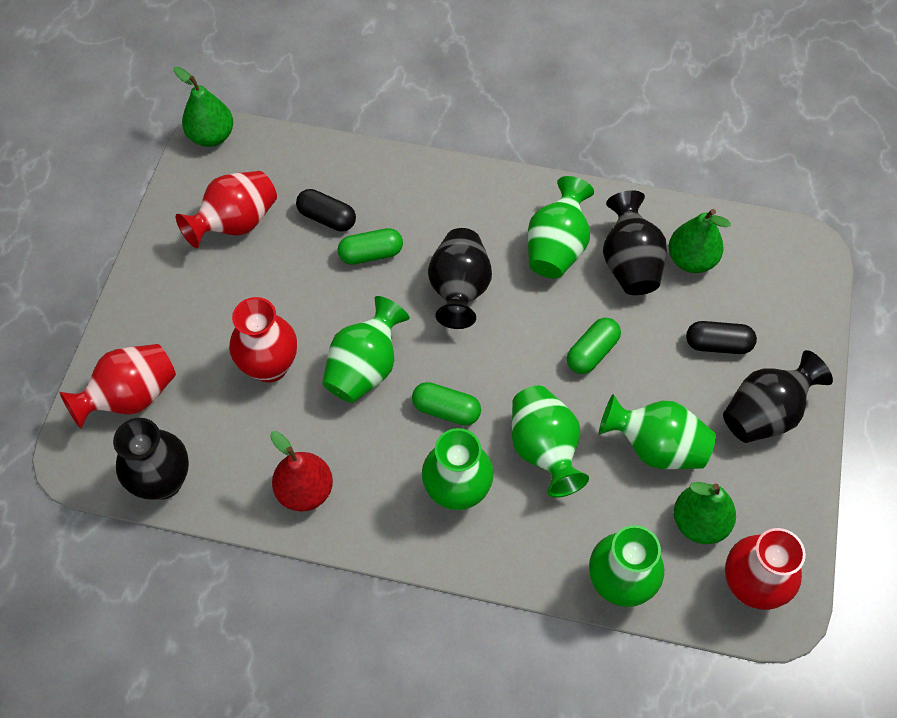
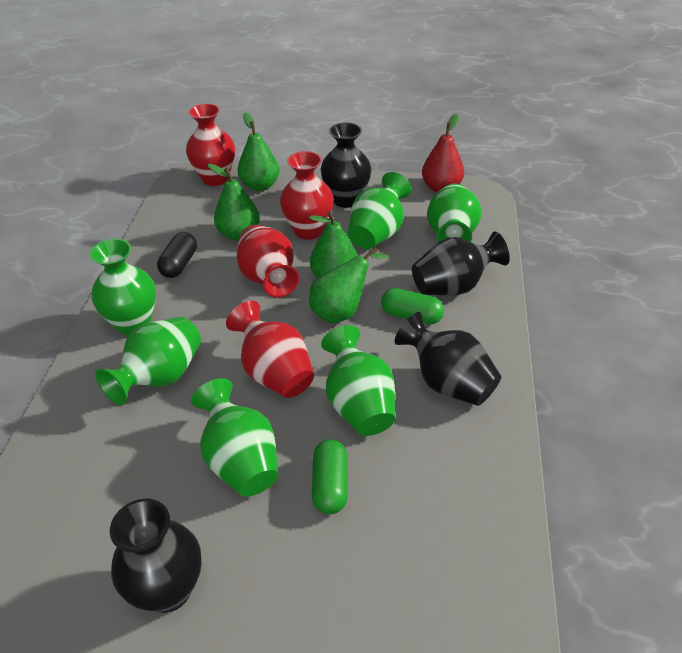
black capsule: [296,189,356,232] [686,321,757,354] = 2 -> [157,232,197,278] = 1
green capsule: [338,228,403,265] [412,382,481,425] [567,318,621,374] = 3 -> [312,439,348,514] [381,288,444,324] = 2
green pear: [174,67,233,147] [669,209,731,273] [674,482,736,544] = 3 -> [208,164,260,241] [238,112,279,191] [309,211,358,278] [309,247,389,323] = 4

